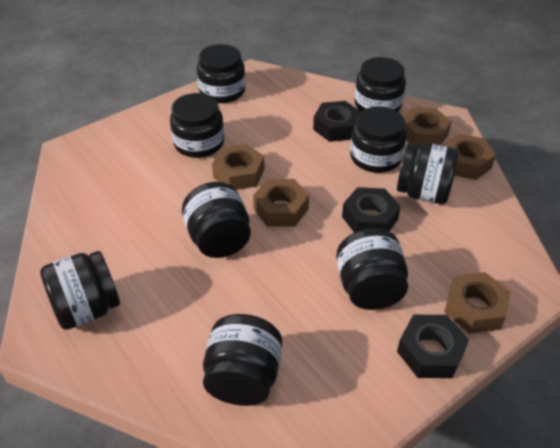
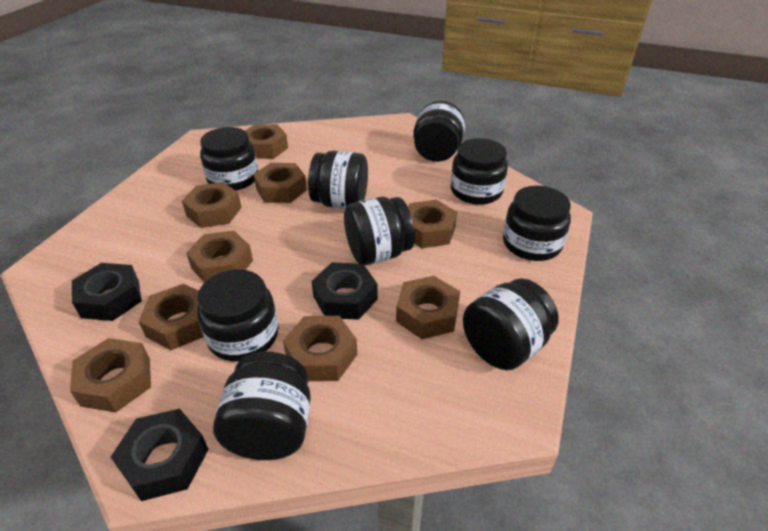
brown nut: [212,144,265,190] [253,179,309,227] [404,108,451,146] [443,134,496,180] [444,272,511,334] = 5 -> [70,338,151,412] [138,284,204,350] [182,182,242,228] [186,231,253,283] [245,124,288,159] [253,163,307,203] [283,316,357,381] [396,276,460,339] [408,200,457,248] = 9

